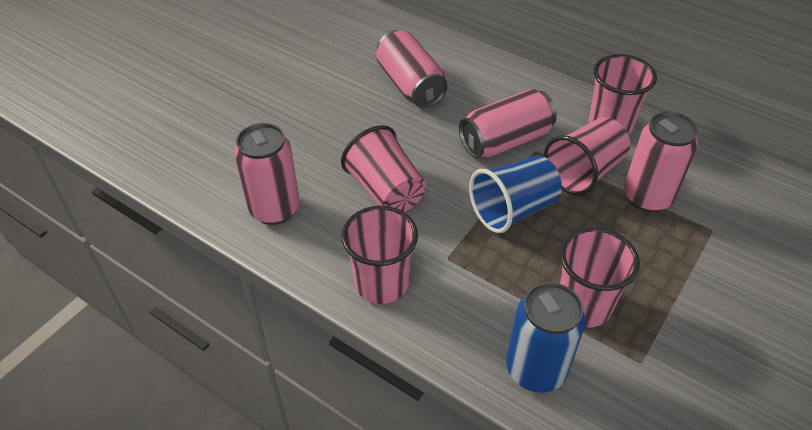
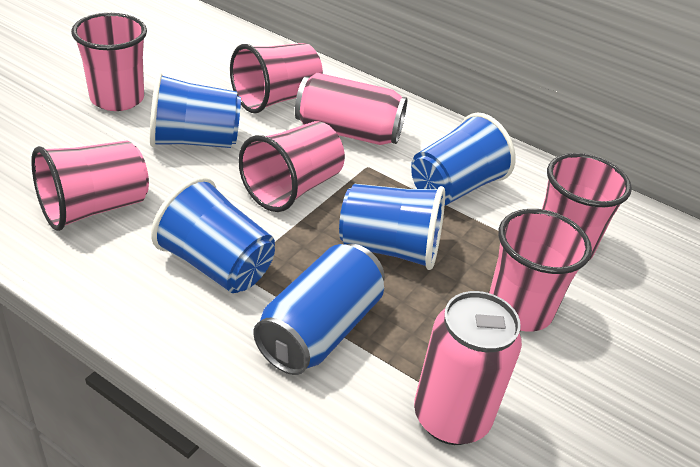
blue cup: [469,156,562,233] = 1 -> [150,72,241,148] [151,177,275,293] [339,184,445,270] [411,113,516,205] = 4
pink can: [234,123,300,225] [376,30,448,108] [459,89,557,158] [624,111,698,213] = 4 -> [295,73,407,145] [414,291,522,445] = 2
pink cup: [341,125,426,212] [342,206,418,304] [544,117,630,195] [559,227,640,328] [588,54,657,135] = 5 -> [31,141,149,231] [71,13,147,111] [230,43,323,113] [238,121,345,212] [489,209,592,332] [542,153,632,260] = 6

